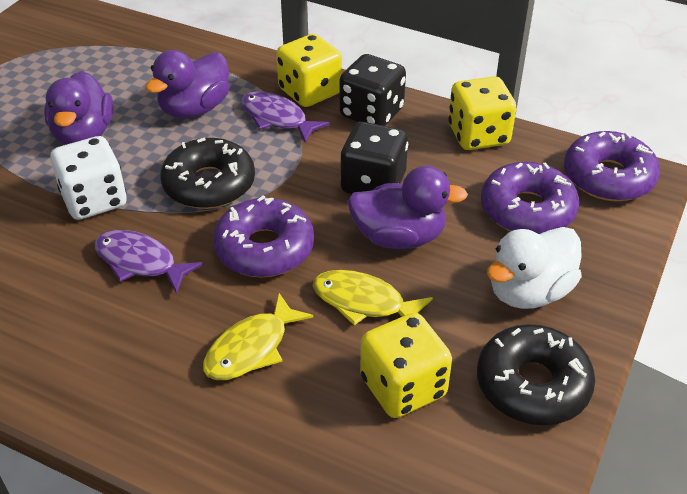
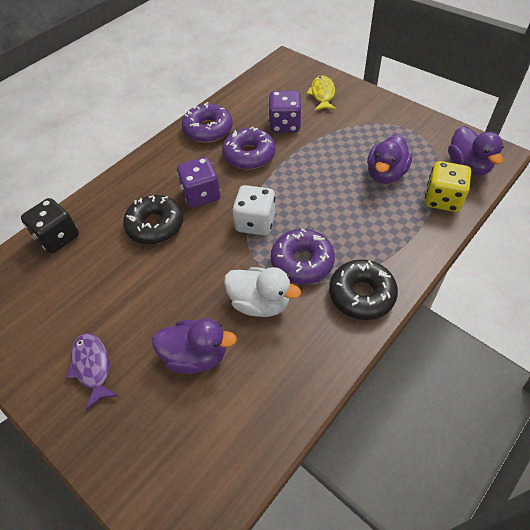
black dice: [339,54,406,126] [340,122,408,194] = 2 -> [21,198,79,253] = 1
purple dice: none = 0 -> [177,157,221,208] [268,91,301,133] = 2
purple fish: [95,230,203,294] [241,91,330,143] = 2 -> [66,333,118,410] = 1
yellow dice: [276,34,342,107] [360,313,452,418] [448,76,516,150] = 3 -> [425,161,471,212] = 1
yellow fish: [203,293,314,380] [313,270,433,325] = 2 -> [306,75,336,111] = 1

